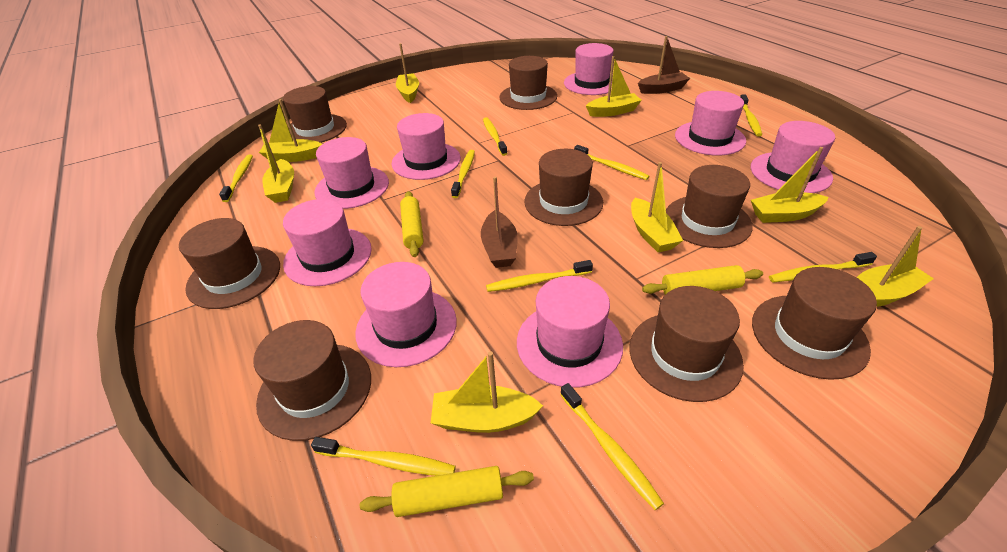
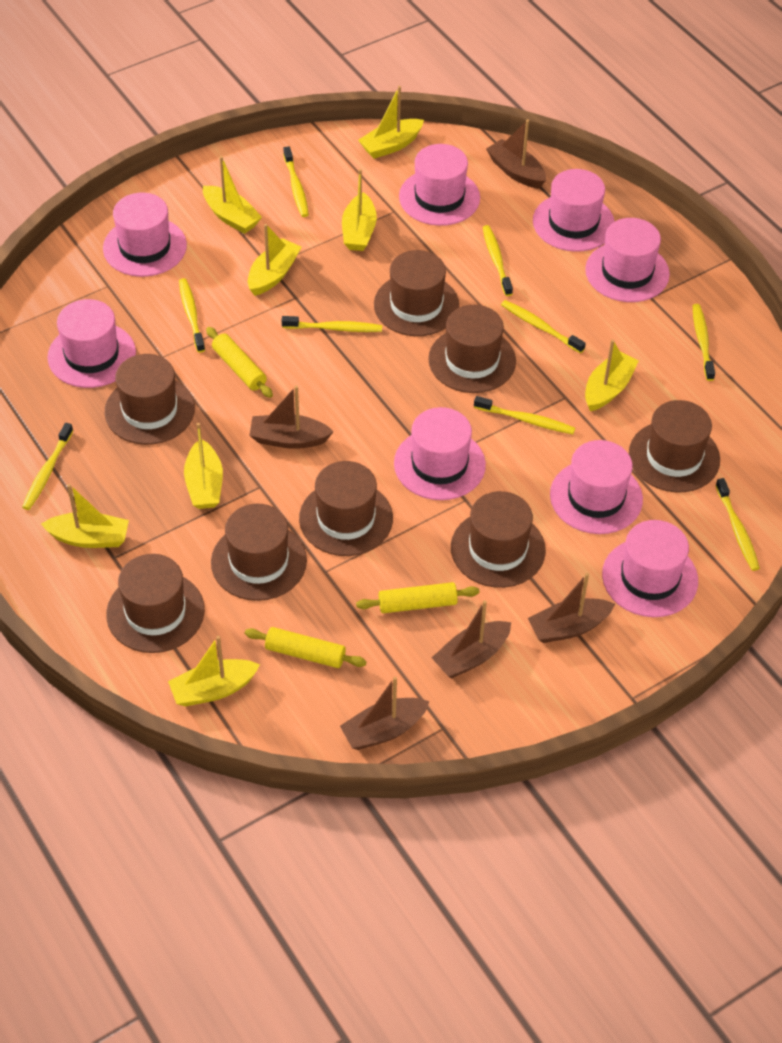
brown boat: [481,177,518,268] [638,36,690,94] = 2 -> [249,385,334,449] [340,676,430,750] [432,600,511,679] [486,119,546,189] [528,573,615,643] = 5

